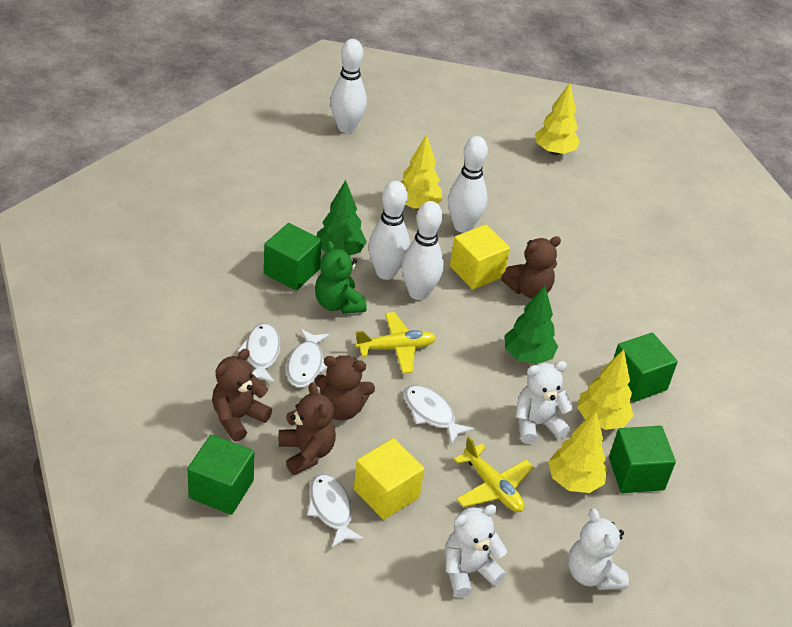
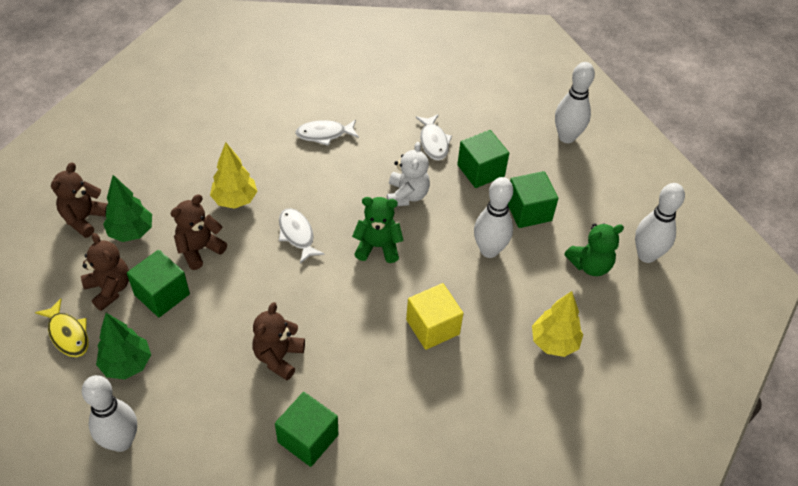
green teddy bear: [315,240,367,314] = 1 -> [352,197,404,263] [564,223,624,276] = 2
white fish: [237,323,280,383] [286,329,330,387] [307,474,364,549] [404,385,474,445] = 4 -> [279,208,325,263] [295,120,359,146] [416,114,452,160] = 3
white teddy bear: [445,505,507,598] [515,361,573,444] [568,508,629,590] = 3 -> [387,142,430,206] = 1
yellow cube: [354,438,424,520] [450,225,510,290] = 2 -> [406,283,464,350] = 1
yellow fish: none = 0 -> [35,298,89,357] = 1
yellow plane: [355,312,436,374] [454,436,534,512] = 2 -> none = 0
yellow tree: [401,134,442,210] [535,83,580,155] [548,411,607,493] [577,349,634,430] = 4 -> [210,142,258,209] [532,291,583,357] = 2

